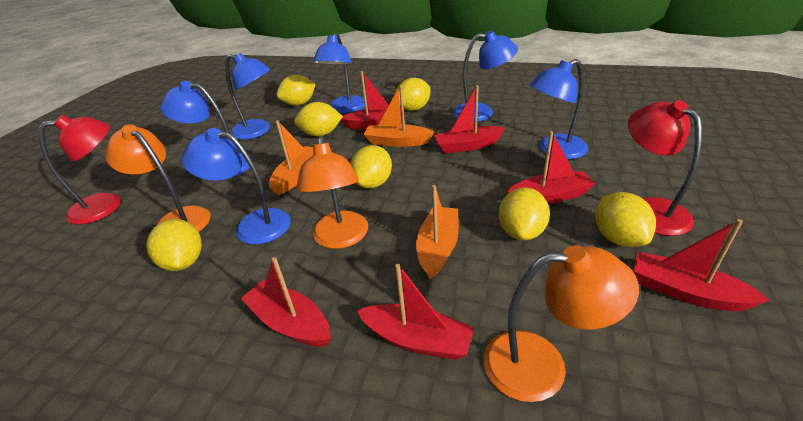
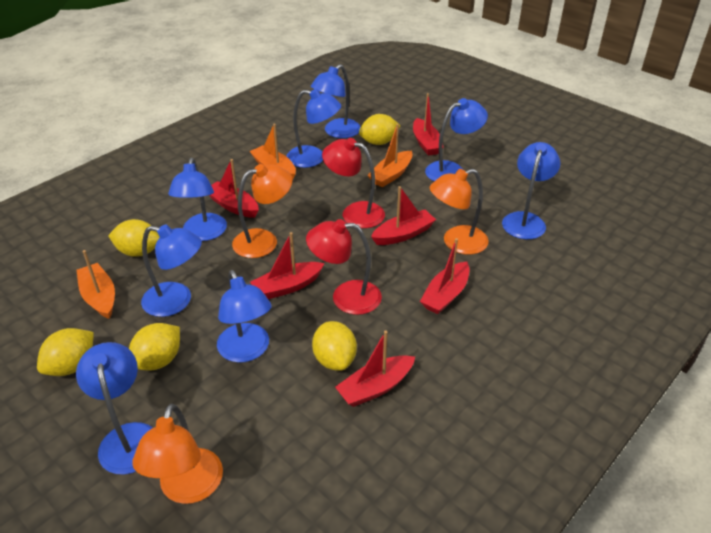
blue lamp: [160,81,253,177] [181,128,291,244] [225,53,270,140] [313,33,365,113] [453,30,518,122] [530,59,588,159] = 6 -> [76,342,153,475] [141,224,202,317] [168,158,227,241] [217,270,272,363] [286,89,341,168] [311,64,361,138] [425,98,488,181] [502,142,560,239] = 8
yellow lemon: [146,219,202,271] [276,75,316,106] [294,102,343,136] [350,145,392,189] [395,78,430,111] [499,188,550,240] [595,192,656,247] = 7 -> [37,328,94,376] [108,219,160,257] [129,323,180,371] [312,321,357,371] [359,114,401,145] = 5

